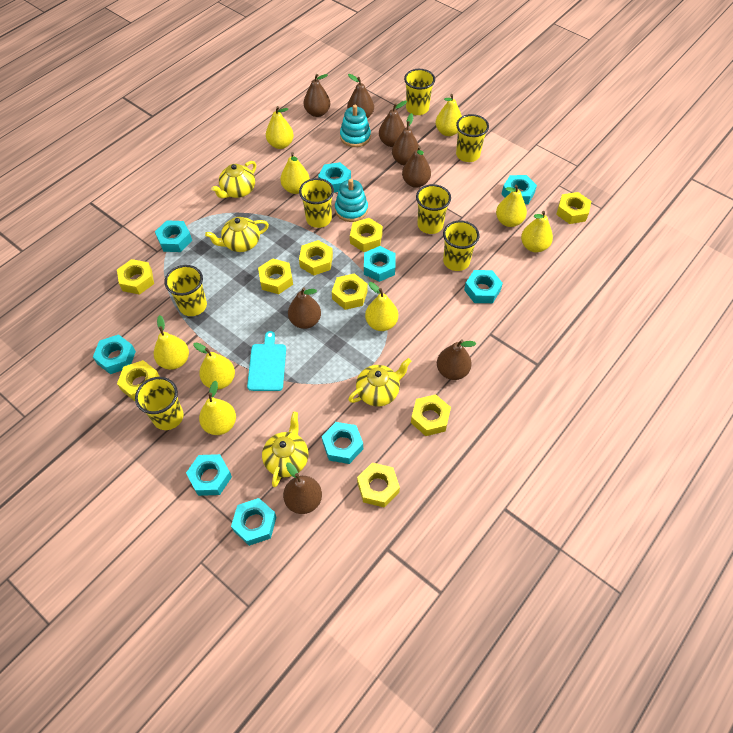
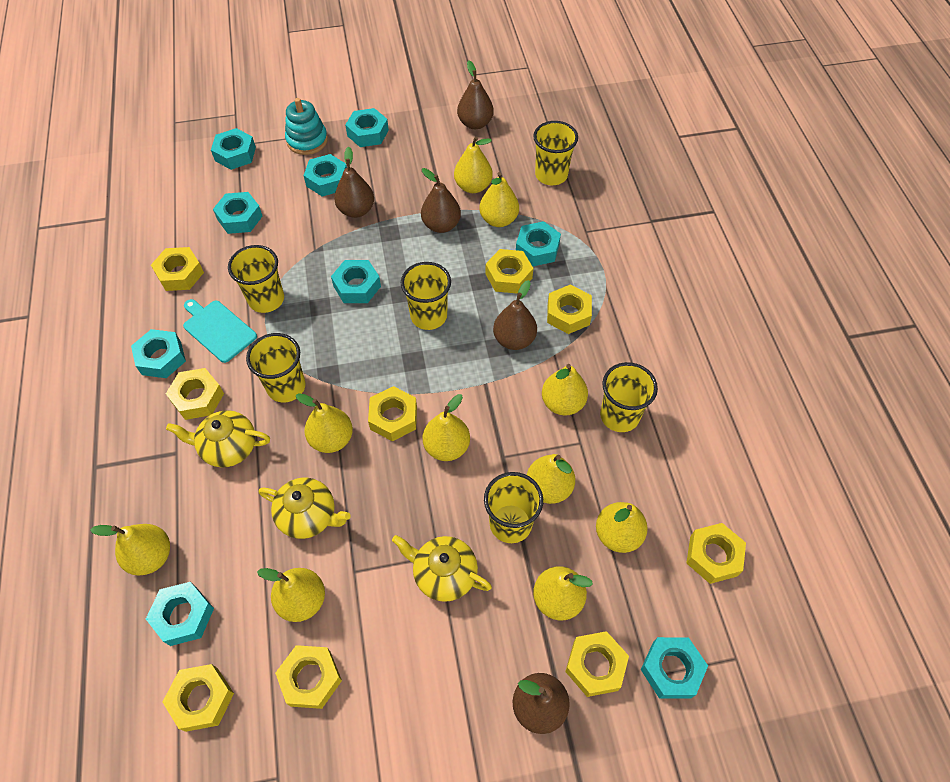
brown pear: [283,463,322,514] [288,287,321,329] [304,74,330,117] [347,74,374,119] [379,101,407,147] [392,113,419,166] [402,146,431,188] [437,340,476,380] = 8 -> [334,147,374,218] [421,168,461,233] [457,61,494,129] [493,280,537,350] [513,673,570,734] = 5
turquoise stacking toy: [335,179,368,222] [340,105,371,147] = 2 -> [285,98,328,155] = 1
yellow cup: [135,377,184,430] [165,265,207,316] [299,178,334,228] [404,69,435,115] [416,184,451,234] [443,220,480,271] [456,114,489,162] = 7 -> [228,245,284,313] [246,333,305,403] [401,262,451,330] [484,472,543,543] [533,121,578,185] [600,362,658,432] = 6
yellow pear: [154,315,189,370] [193,342,235,390] [199,381,236,435] [266,106,294,149] [280,152,310,194] [365,282,398,331] [436,94,462,136] [496,185,527,227] [521,211,553,252] = 9 -> [90,524,170,576] [257,568,325,622] [296,393,353,453] [423,394,470,461] [454,136,493,193] [480,172,519,227] [527,454,575,504] [533,566,593,620] [542,364,588,415] [596,502,648,553] = 10
yellow teapot: [205,217,269,252] [211,161,256,198] [262,412,309,487] [348,358,412,406] = 4 -> [166,410,270,468] [259,478,351,539] [392,535,492,602] = 3

